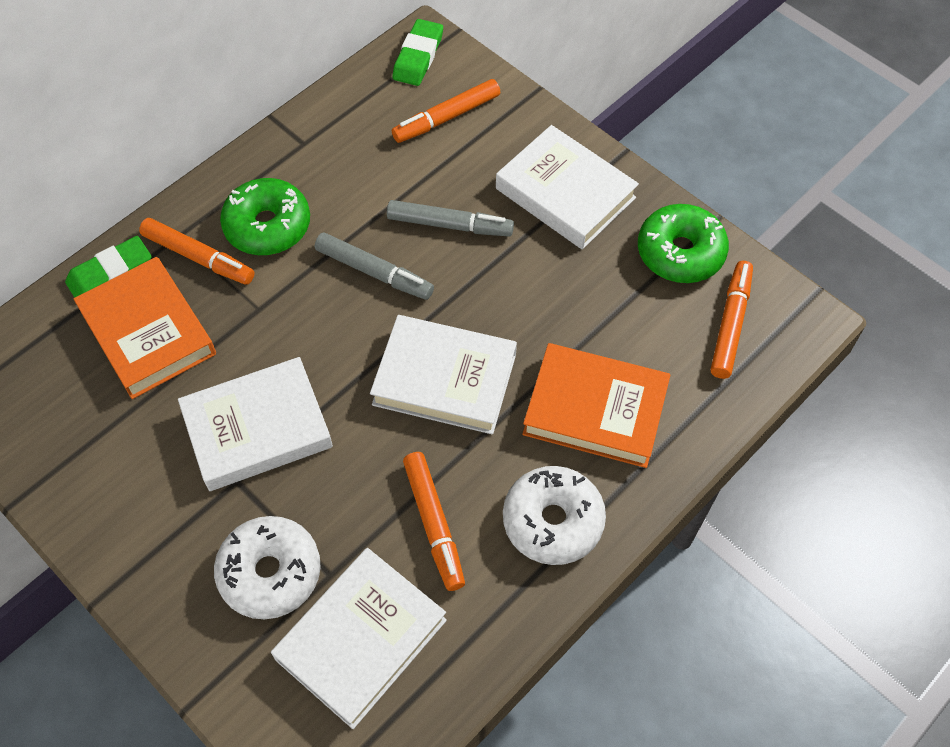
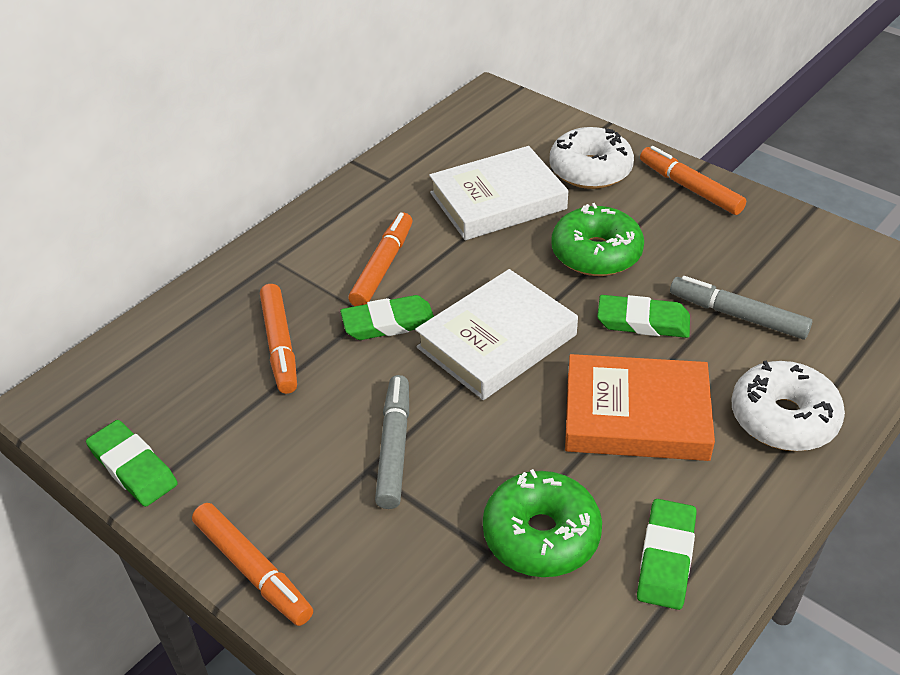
green eraser: [65,236,152,298] [392,19,443,86] = 2 -> [86,420,178,507] [340,295,434,340] [597,295,690,338] [637,499,697,610] = 4
orange book: [73,257,216,399] [522,343,670,468] = 2 -> [565,354,715,461] = 1
white book: [178,357,333,491] [271,548,447,729] [370,315,517,434] [496,125,639,249] = 4 -> [415,269,578,400] [429,146,568,240] = 2

